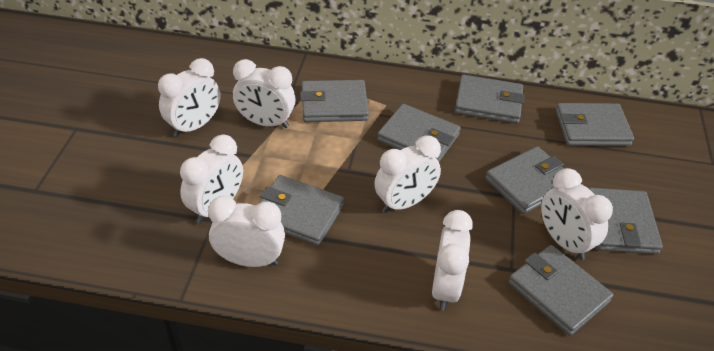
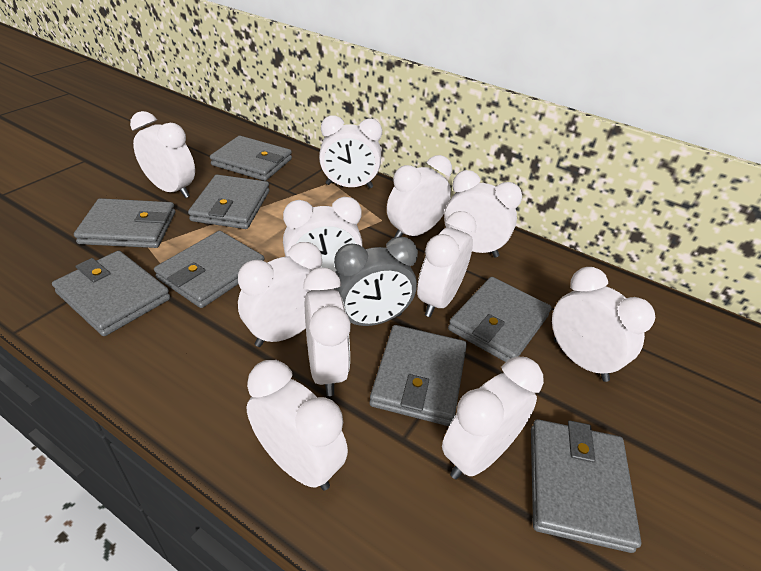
grey clock: none = 0 -> [334,236,418,326] = 1
white clock: [158,58,220,137] [180,135,243,223] [208,196,285,267] [233,59,296,128] [374,135,441,213] [432,210,473,310] [541,168,613,260] = 7 -> [130,111,195,198] [238,242,322,347] [247,360,348,490] [283,197,363,272] [303,267,351,396] [319,115,382,188] [387,155,452,238] [417,211,477,317] [442,356,544,479] [444,170,522,258] [552,267,655,382] = 11

